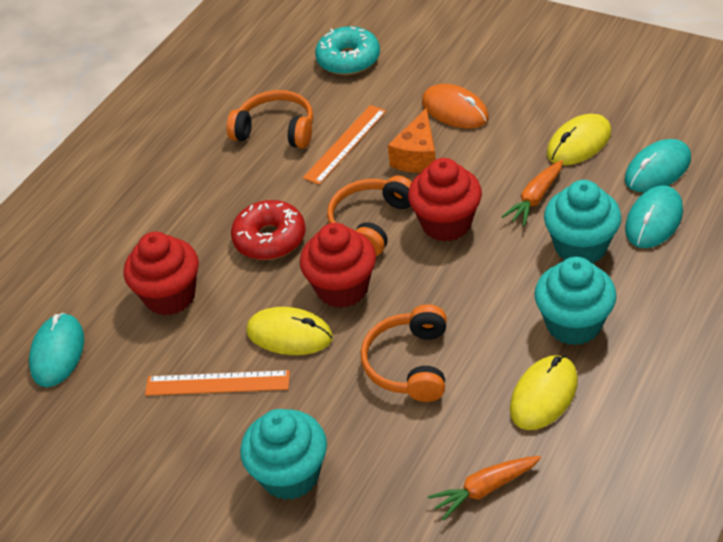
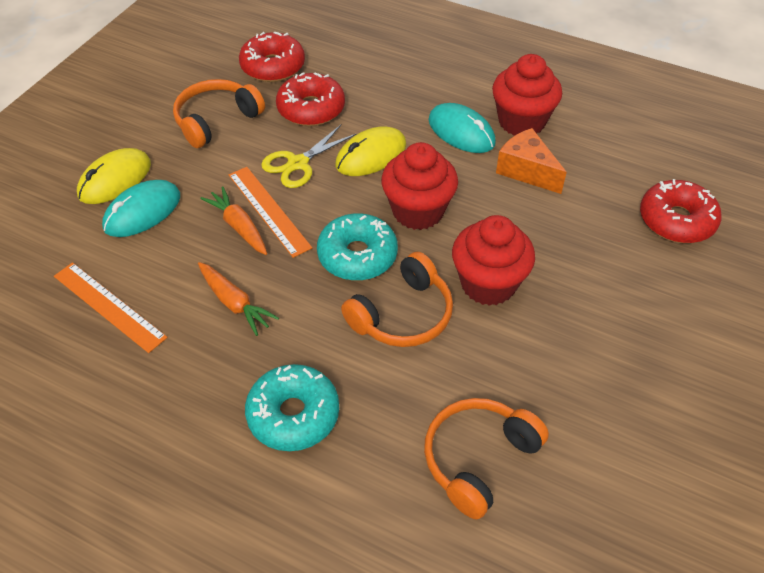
orange mouse: [422,84,489,129] = 1 -> none = 0
red donut: [231,200,306,260] = 1 -> [239,32,305,82] [276,72,345,126] [640,179,722,243] = 3
turquoise cupcake: [240,409,327,500] [534,257,617,345] [544,180,621,263] = 3 -> none = 0
turquoise donut: [315,26,380,75] = 1 -> [245,364,339,451] [317,213,398,281] = 2
turquoise mouse: [29,313,84,387] [625,139,691,192] [625,185,683,248] = 3 -> [102,180,180,237] [429,103,496,153] = 2
yellow mouse: [246,307,333,355] [510,355,578,430] [547,114,611,165] = 3 -> [77,148,151,204] [336,127,406,176] = 2
yellow scissors: none = 0 -> [261,125,357,188] = 1

